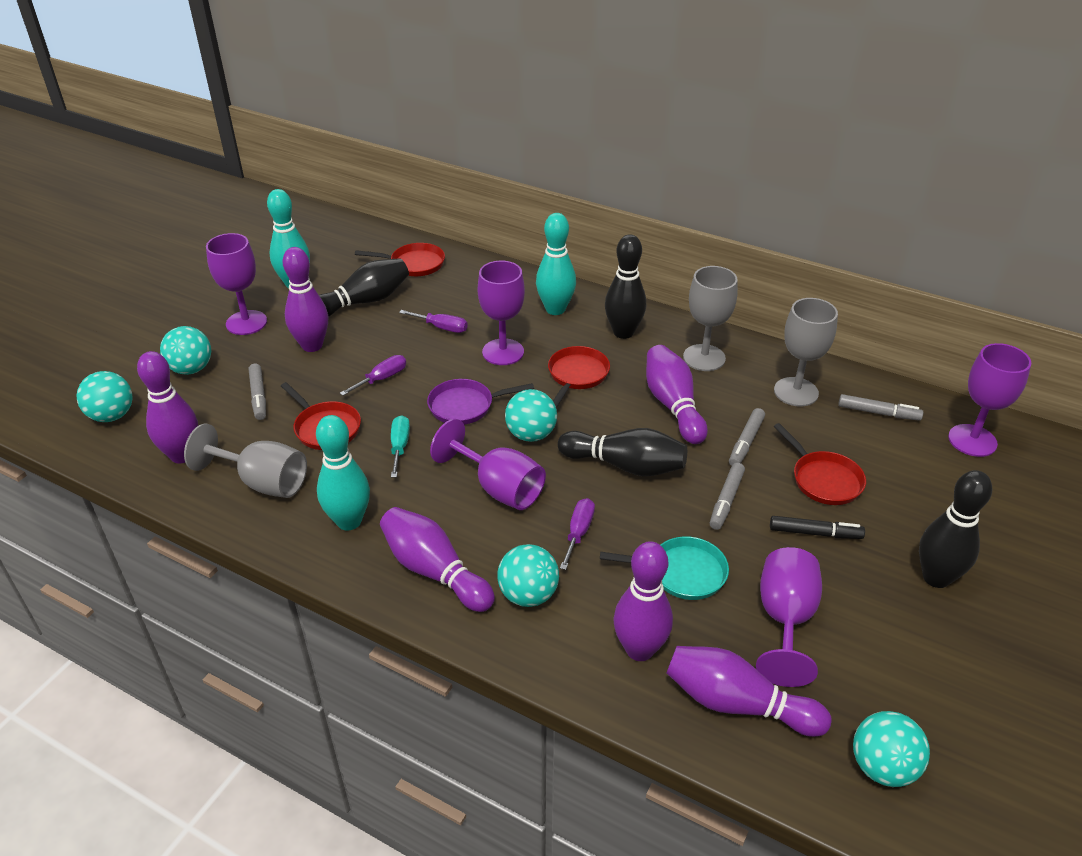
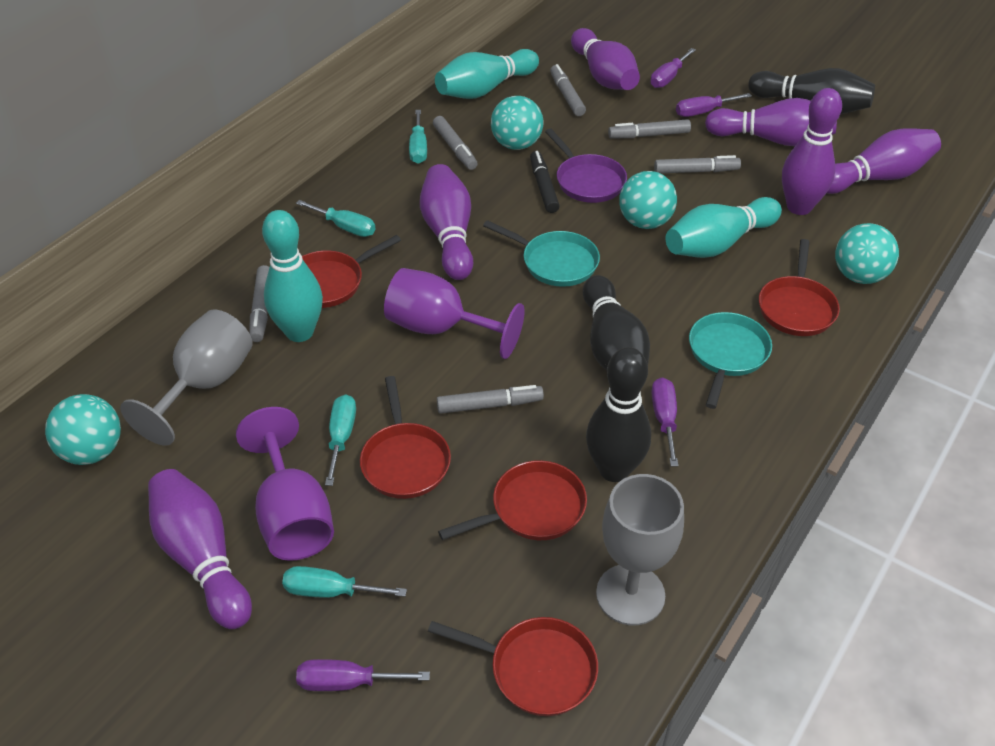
black bowling pin: [319,258,409,317] [558,428,687,477] [605,234,646,339] [919,470,992,588] = 4 -> [583,275,650,371] [586,347,651,482] [748,68,875,114] = 3
grey goblet: [184,424,307,498] [683,266,738,371] [774,298,838,407] = 3 -> [120,309,253,446] [596,474,684,625] = 2
grey marker: [249,363,266,420] [710,463,745,530] [729,408,765,466] [838,394,923,421] = 4 -> [249,265,270,342] [433,116,478,170] [437,385,544,414] [550,64,586,116] [608,119,691,138] [654,155,741,174] = 6
purple goblet: [206,233,267,335] [430,419,546,510] [478,261,525,365] [756,547,822,687] [948,343,1032,457] = 5 -> [236,407,334,561] [384,268,525,359] = 2
purple screwdriver: [340,355,406,396] [399,310,468,333] [560,498,595,570] = 3 -> [296,659,430,691] [651,48,696,88] [651,377,678,466] [676,93,752,117] = 4
red pan: [281,382,361,450] [355,243,445,276] [548,346,610,408] [774,423,866,505] = 4 -> [302,235,401,308] [360,376,451,499] [428,617,598,716] [438,460,587,540] [759,239,840,336] = 5
turquoise ball: [76,371,133,422] [160,326,211,375] [497,544,559,607] [505,389,557,442] [853,711,930,787] = 5 -> [45,394,121,465] [491,96,544,150] [619,171,677,229] [835,223,899,284] = 4
turquoise pan: [600,536,729,600] = 1 -> [483,220,600,287] [689,312,772,409] = 2
turquoise screwdriver: [391,415,410,478] = 1 -> [282,566,407,598] [296,200,376,237] [325,394,356,486] [409,110,427,164] = 4

